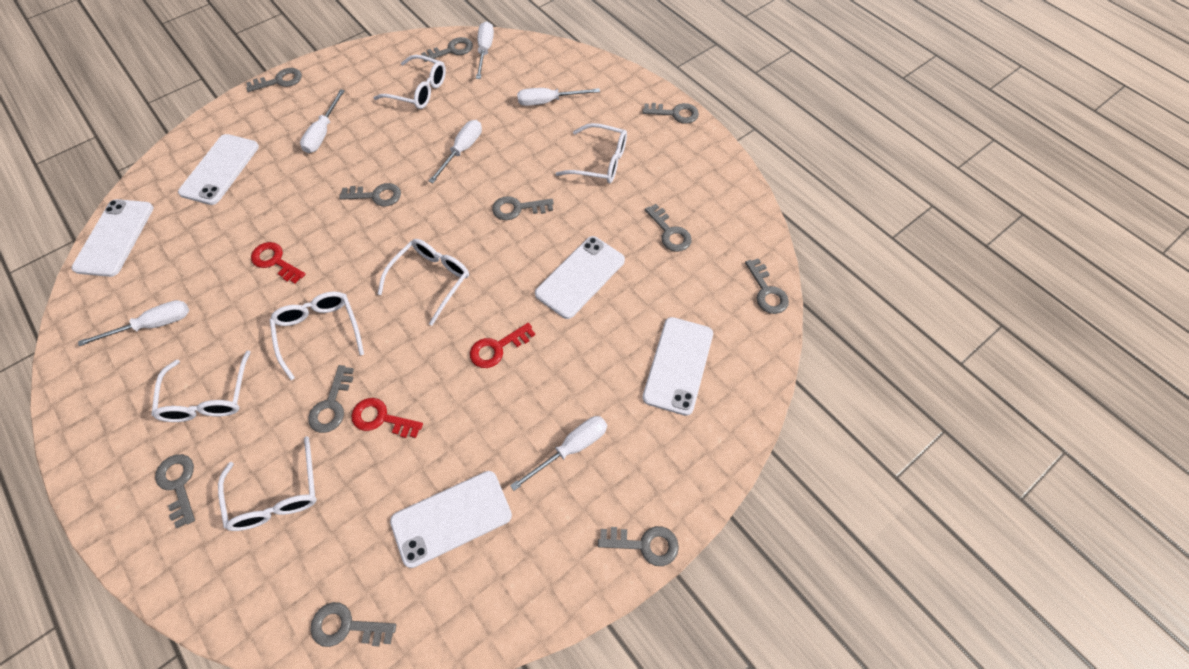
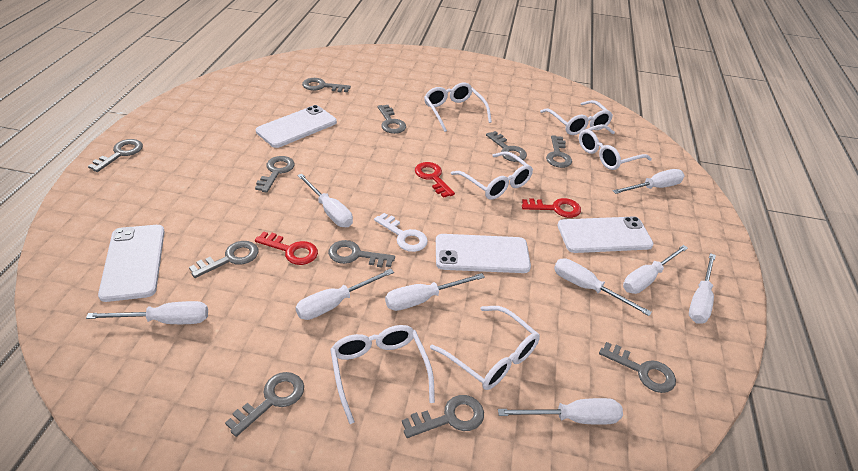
white key: none = 0 -> [374,213,428,252] = 1
white phone: [72,199,154,277] [178,134,259,205] [390,471,512,568] [535,236,625,319] [642,317,713,416] = 5 -> [98,225,165,302] [256,105,337,148] [436,234,531,273] [558,216,654,253] = 4
white screwdriver: [78,300,189,346] [300,89,345,153] [428,120,482,183] [476,21,494,79] [510,416,607,491] [517,88,600,106] = 6 -> [86,301,208,324] [295,269,394,320] [297,174,353,227] [385,273,485,311] [498,398,623,425] [554,258,652,316] [613,169,685,194] [623,245,688,294] [689,253,716,324] = 9

